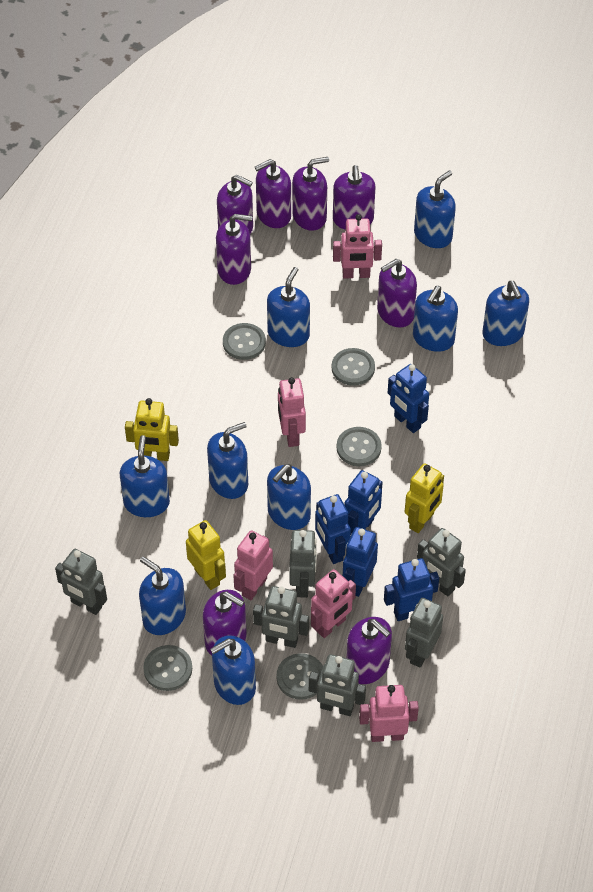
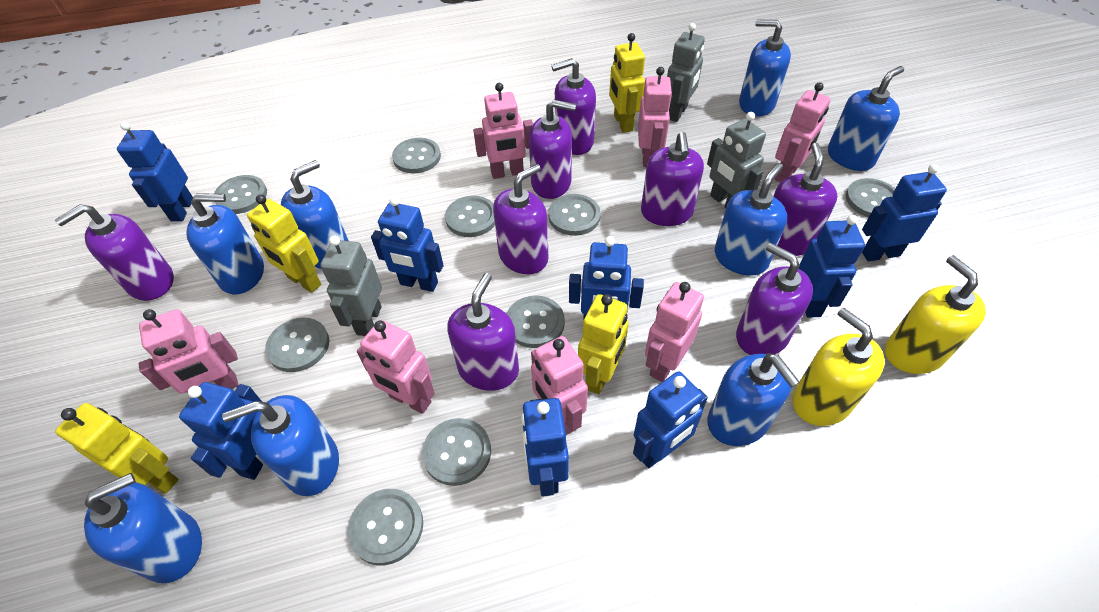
blue robot: [315,494,351,564] [343,527,378,597] [345,470,383,534] [384,558,439,621] [388,364,429,433] = 5 -> [117,122,193,222] [179,382,263,480] [371,196,444,292] [521,398,569,497] [569,236,644,320] [633,371,708,468] [798,215,865,318] [862,164,947,262] = 8
blue soap dispenser: [120,435,170,517] [139,557,186,635] [207,422,248,499] [210,635,256,705] [267,267,310,347] [267,464,311,530] [413,286,458,352] [414,170,456,248] [483,281,529,346] = 9 -> [84,473,202,583] [187,193,264,294] [222,395,339,496] [281,160,349,269] [707,353,800,446] [715,163,787,276] [739,19,791,117] [828,66,904,171] = 8
grey button: [143,645,192,691] [223,323,266,360] [277,653,323,700] [332,348,375,386] [337,427,382,466] = 5 -> [214,175,267,214] [265,318,329,372] [348,489,423,565] [392,138,441,174] [422,418,491,486] [445,196,495,237] [506,296,565,348] [548,194,601,236] [846,178,895,217] = 9
grey robot: [55,549,107,615] [253,586,309,648] [289,530,317,598] [309,654,366,716] [405,598,443,667] [417,528,466,596] = 6 -> [320,236,382,336] [667,23,705,122] [707,112,766,208] = 3
pink robot: [233,530,273,600] [278,377,306,447] [311,569,356,638] [333,214,382,279] [359,685,419,742] = 5 -> [139,309,238,393] [357,320,435,414] [473,83,533,179] [531,336,588,435] [638,67,672,167] [645,282,704,382] [775,82,831,183] = 7
yellow robot: [125,398,179,461] [186,520,226,590] [405,463,444,533] = 3 -> [55,403,178,494] [247,194,321,293] [578,294,629,394] [609,33,645,133] = 4
yellow soap dispenser: none = 0 -> [792,308,885,426] [885,255,986,374] = 2

